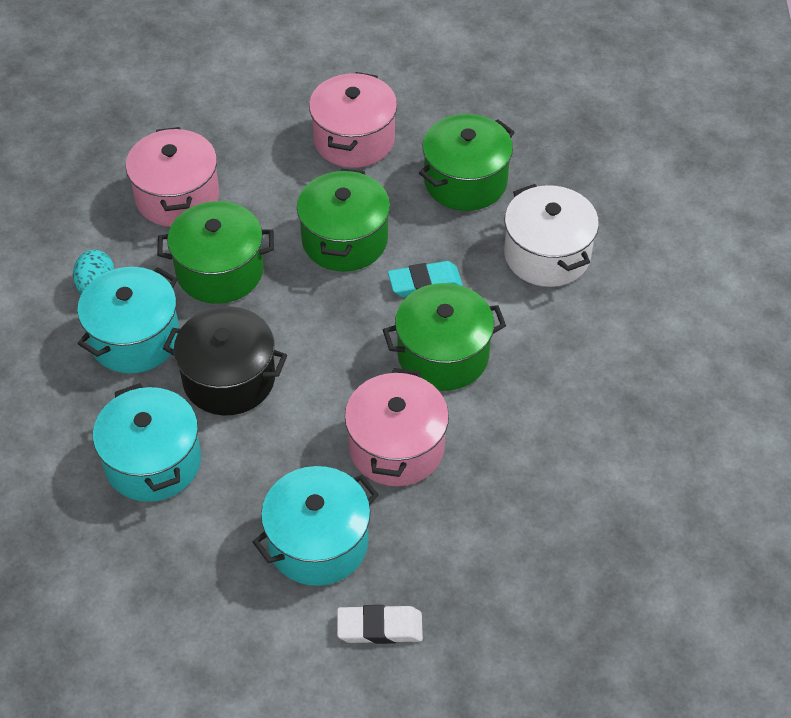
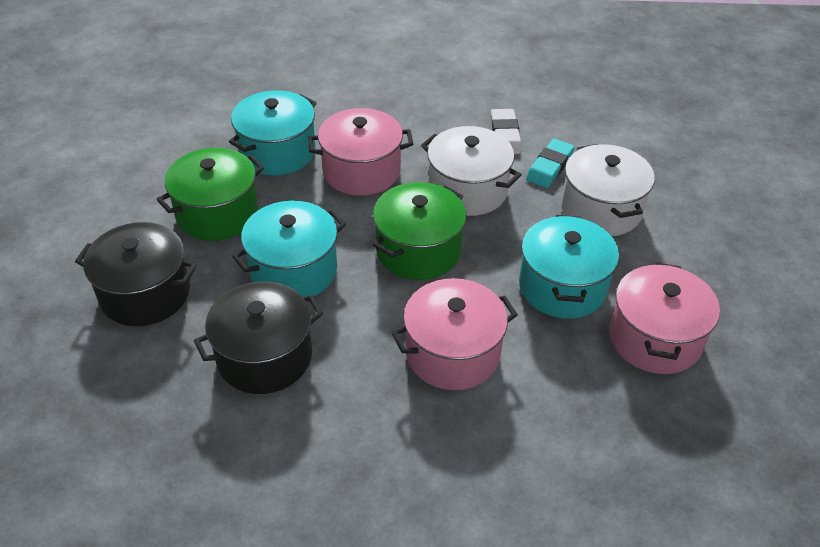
black pot: [163,306,287,415] = 1 -> [75,222,197,326] [194,281,323,394] = 2
green pot: [157,201,274,304] [297,169,390,272] [383,283,506,391] [419,114,515,211] = 4 -> [157,148,264,241] [373,182,466,280] = 2
turquoise egg: [73,250,114,294] = 1 -> none = 0
white pot: [504,184,599,287] = 1 -> [421,126,522,216] [561,144,655,236] = 2

